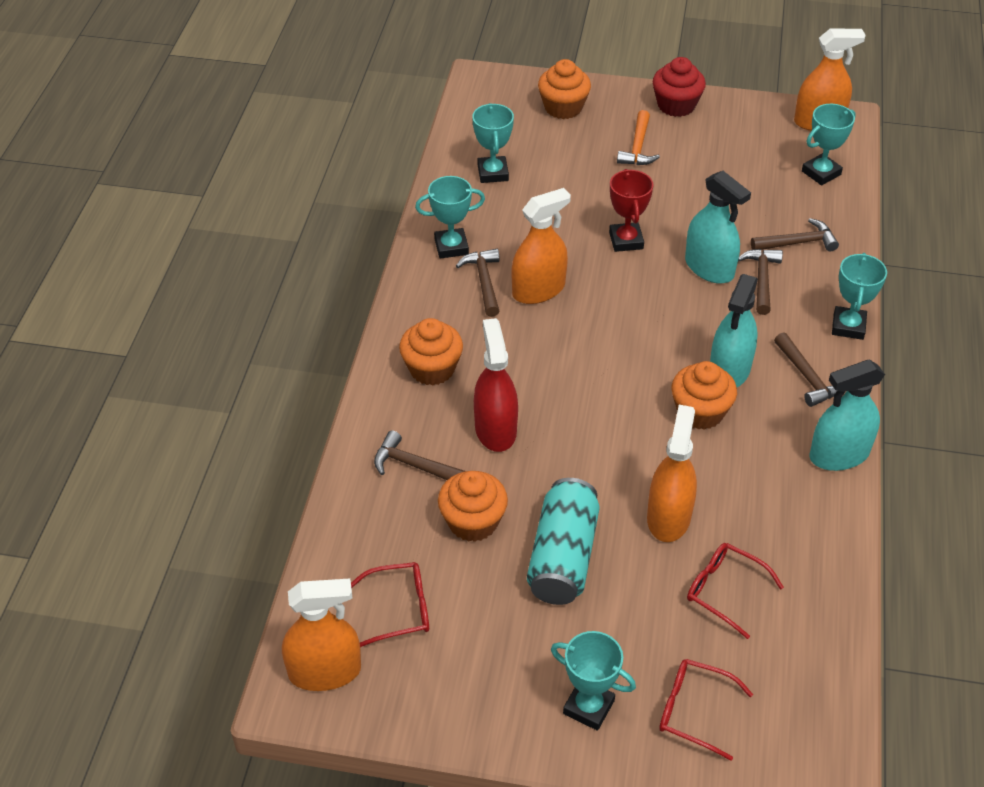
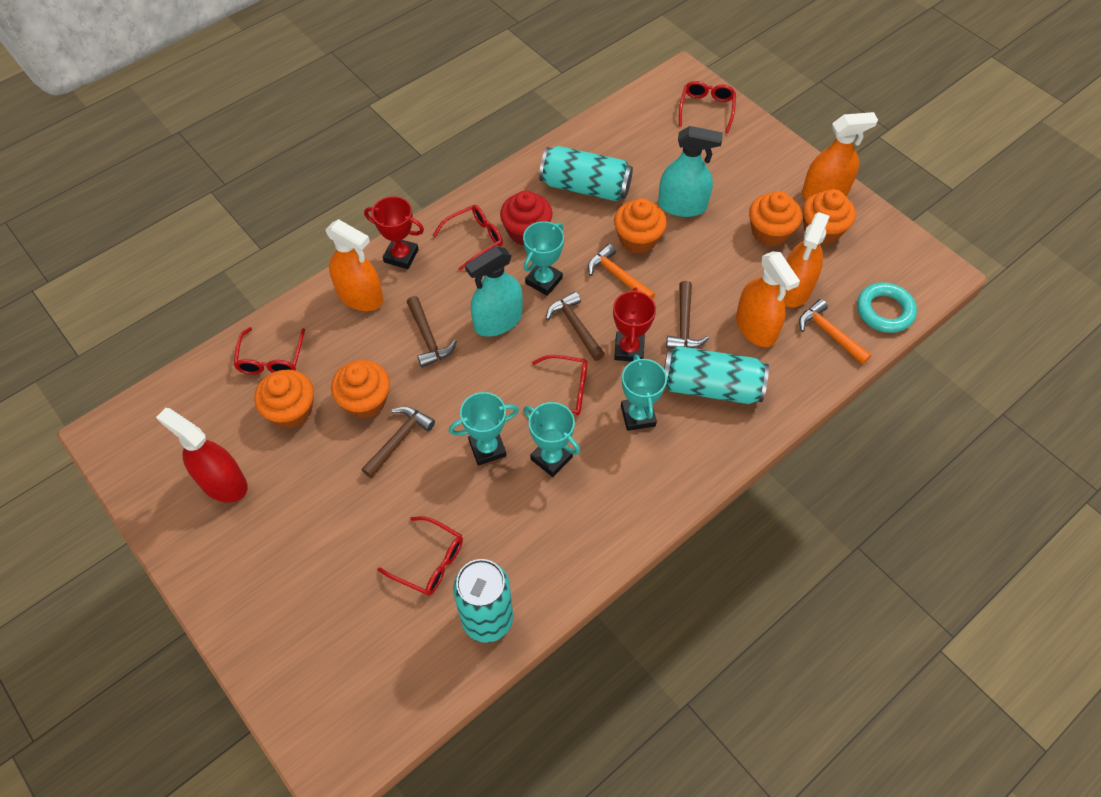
brown hammer: [374,430,465,480] [456,249,500,317] [738,249,783,315] [751,218,839,252] [774,332,837,407] = 5 -> [362,406,435,478] [407,296,457,367] [546,292,605,361] [666,281,709,348] = 4
orange cupcake: [399,318,463,386] [438,471,508,542] [538,59,591,119] [671,361,737,430] = 4 -> [254,369,314,429] [331,360,390,419] [614,198,667,254] [749,191,802,247] [803,189,855,245] = 5
orange hammer: [617,110,660,165] = 1 -> [588,244,655,299] [799,299,871,365] = 2
red glasses: [351,562,429,647] [659,659,753,761] [687,543,784,639] = 3 -> [233,327,305,374] [377,516,463,596] [432,205,503,271] [523,355,587,415] [679,81,736,133] = 5
red trophy: [609,169,654,252] = 1 -> [364,196,424,269] [613,287,656,361] = 2
turquoise can: [527,478,600,605] = 1 -> [453,559,513,643] [539,146,633,201] [664,346,769,404] = 3
turquoise ring: none = 0 -> [857,282,917,333] = 1
turquoise spray bottle: [685,171,751,284] [710,274,758,387] [810,359,885,471] = 3 -> [465,246,523,337] [658,126,723,217] = 2
turquoise trophy: [415,176,485,259] [472,103,514,183] [551,631,636,731] [802,104,856,185] [832,253,887,340] = 5 -> [449,392,519,465] [523,221,564,296] [524,402,580,477] [621,354,667,431] = 4

